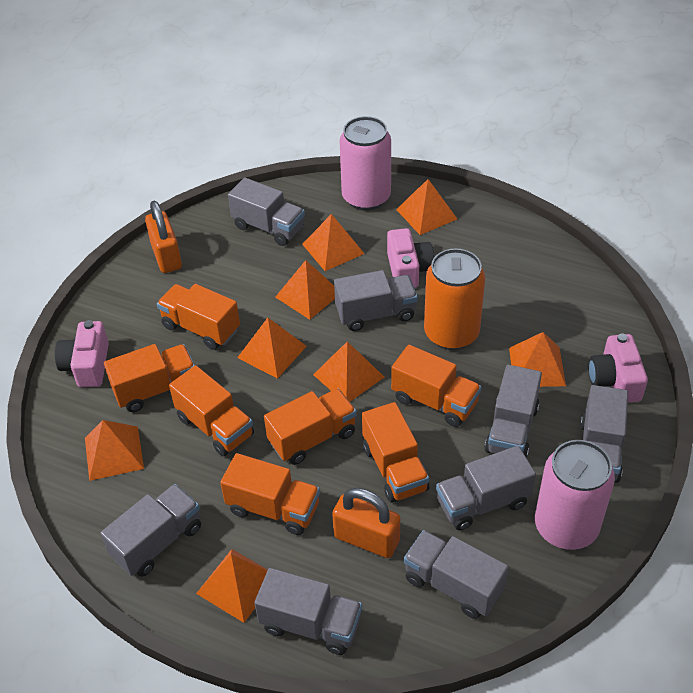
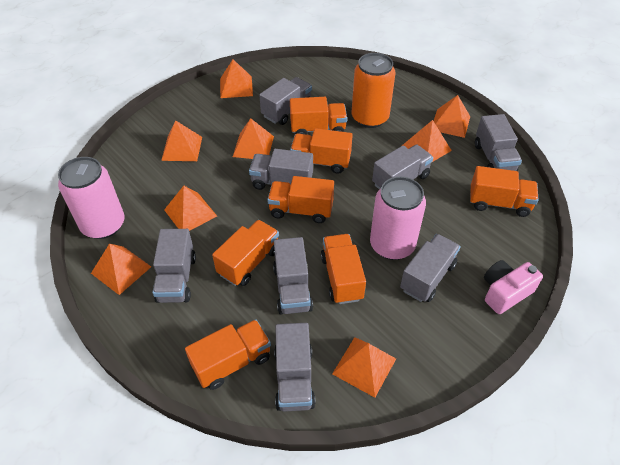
orange padlock: [145,201,182,273] [332,488,400,558] = 2 -> none = 0
pink camera: [55,320,109,387] [387,228,434,288] [588,333,648,403] = 3 -> [484,260,543,314] = 1

